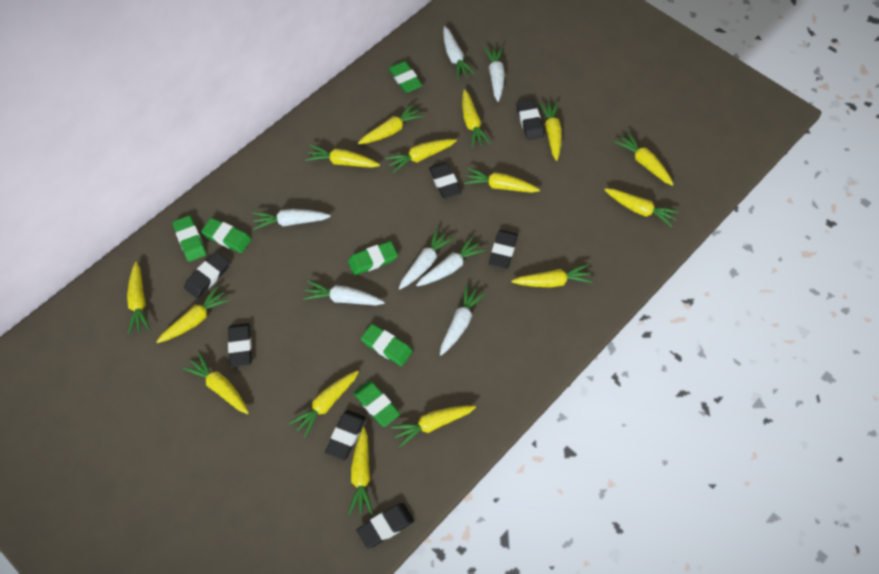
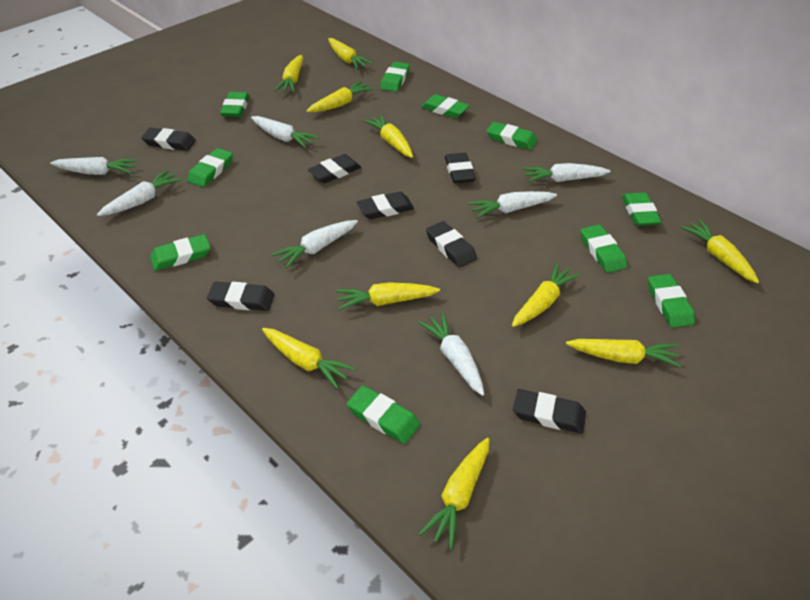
green eraser: [172,215,206,262] [201,218,251,253] [348,241,398,275] [354,381,400,427] [361,324,413,366] [388,61,423,93] = 6 -> [150,234,211,271] [187,148,233,187] [220,92,250,117] [347,385,420,444] [380,62,410,92] [421,94,470,118] [487,122,538,150] [581,225,627,273] [622,192,661,226] [648,274,695,328] = 10
yellow carrot: [127,262,150,334] [157,286,231,343] [183,353,249,414] [289,370,359,438] [305,145,380,168] [349,427,373,515] [358,104,424,144] [385,139,457,173] [391,406,476,447] [462,89,491,148] [464,168,540,193] [511,264,593,288] [539,101,562,161] [605,188,679,227] [614,132,674,186] = 15 -> [262,328,356,389] [275,55,303,93] [307,81,374,112] [328,38,373,70] [336,282,440,310] [363,114,413,158] [419,438,489,550] [512,263,580,327] [566,339,681,367] [681,219,759,283] = 10

